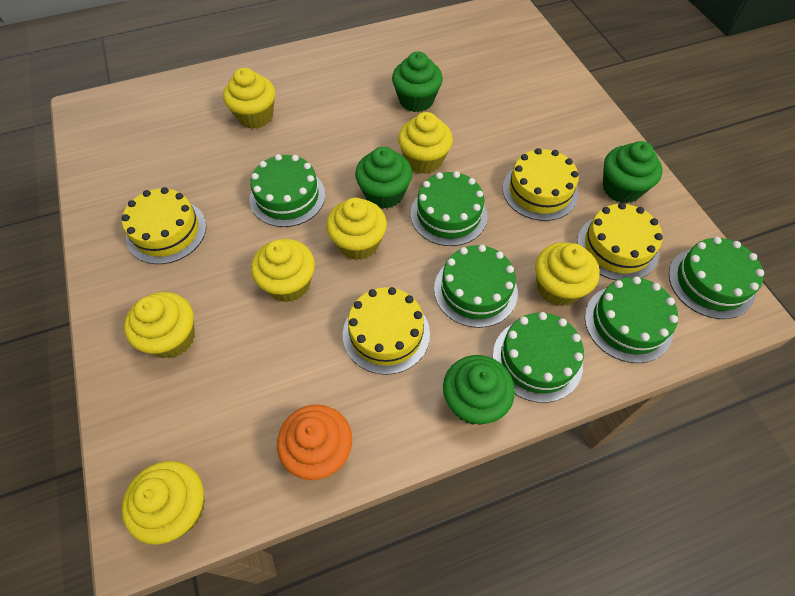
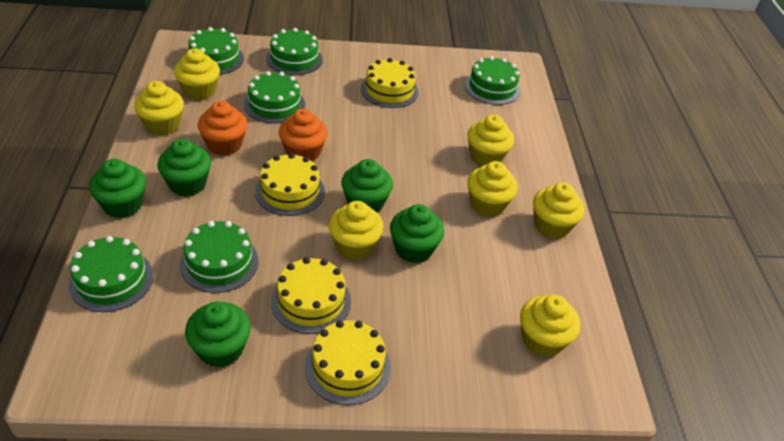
green cupcake: [355,147,412,209] [392,52,443,112] [443,355,515,425] [603,141,662,203] = 4 -> [89,159,146,218] [157,139,211,197] [185,302,251,368] [341,159,393,213] [390,204,444,263] = 5
orange cupcake: [277,405,352,480] = 1 -> [198,101,247,156] [279,109,328,162] = 2

